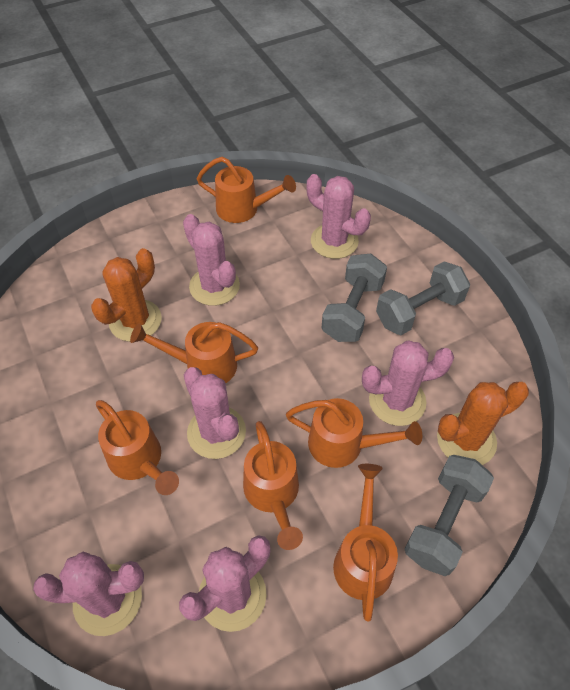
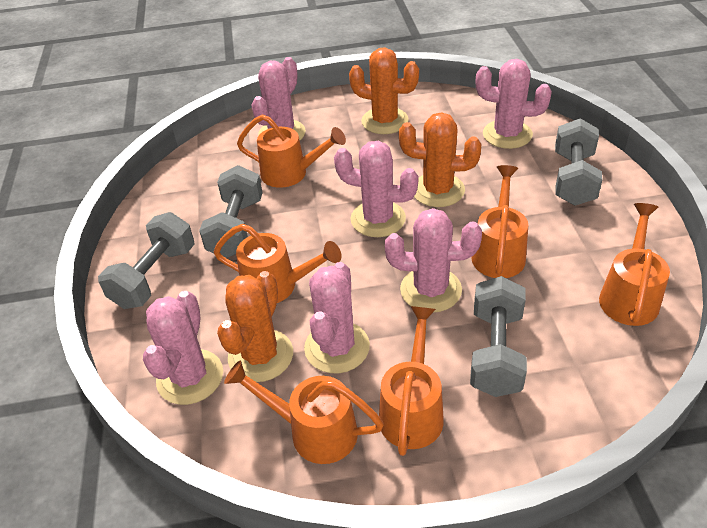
grey dumbbell: [321,254,387,342] [376,261,470,335] [405,455,494,576] = 3 -> [98,212,195,309] [199,165,263,258] [470,276,527,397] [555,118,603,206] = 4
orange cactus: [91,248,162,342] [437,382,529,465] = 2 -> [217,271,293,382] [349,47,419,134] [399,112,481,207] = 3

